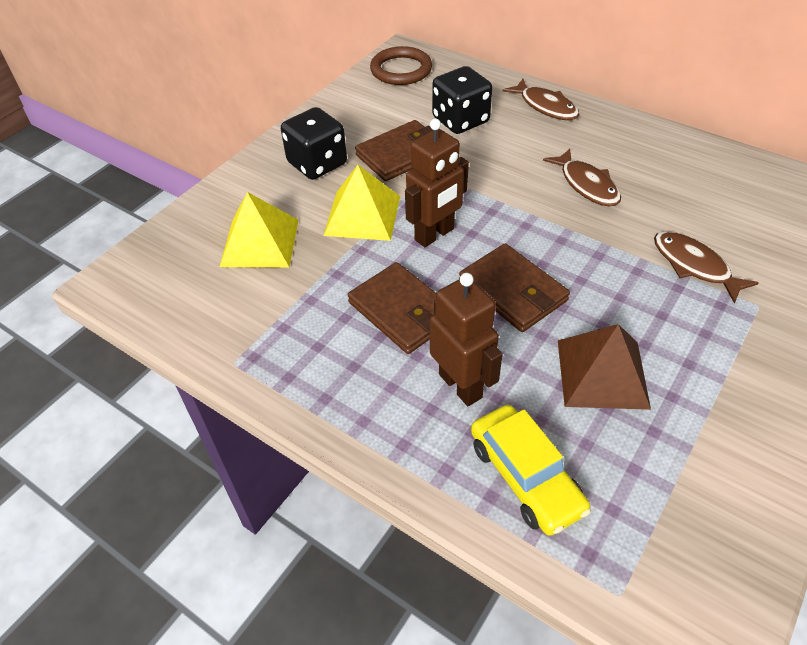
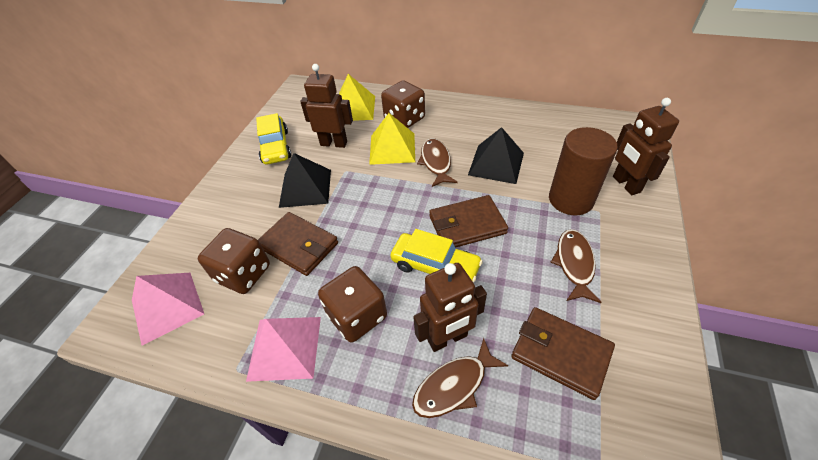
black dice: [281,107,347,180] [432,66,492,134] = 2 -> none = 0
black pyramid: none = 0 -> [279,153,331,208] [468,127,524,184] = 2
brown cylinder: none = 0 -> [549,127,618,215] = 1
brown dice: none = 0 -> [198,228,270,294] [318,266,387,343] [381,80,425,128] = 3
brown pyramid: [558,324,651,410] = 1 -> none = 0
brown ring: [370,46,432,85] = 1 -> none = 0
brown robot: [405,119,469,247] [430,273,503,406] = 2 -> [300,64,353,148] [413,263,487,352] [613,98,679,195] = 3
pink pyramid: none = 0 -> [132,273,204,346] [246,317,321,382] = 2
yellow car: [471,405,591,536] = 1 -> [256,113,291,165] [390,229,483,283] = 2

